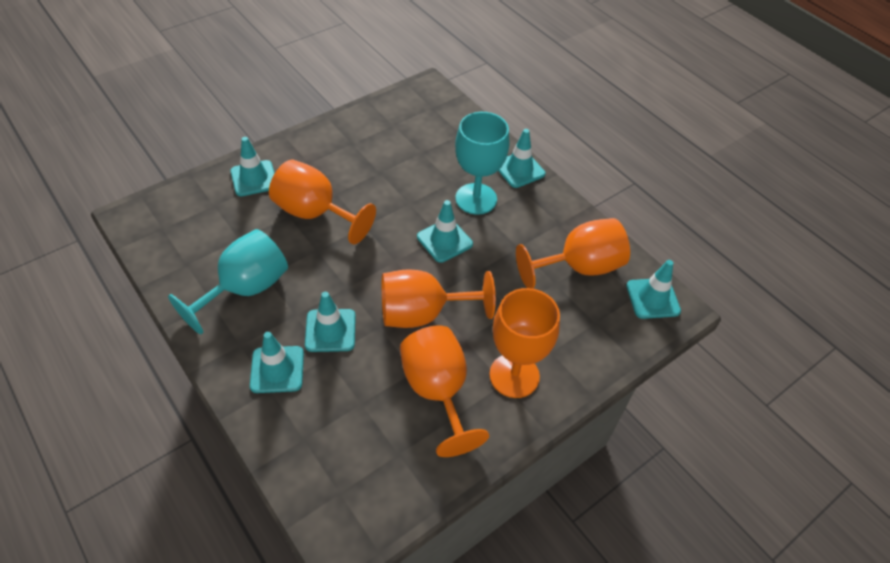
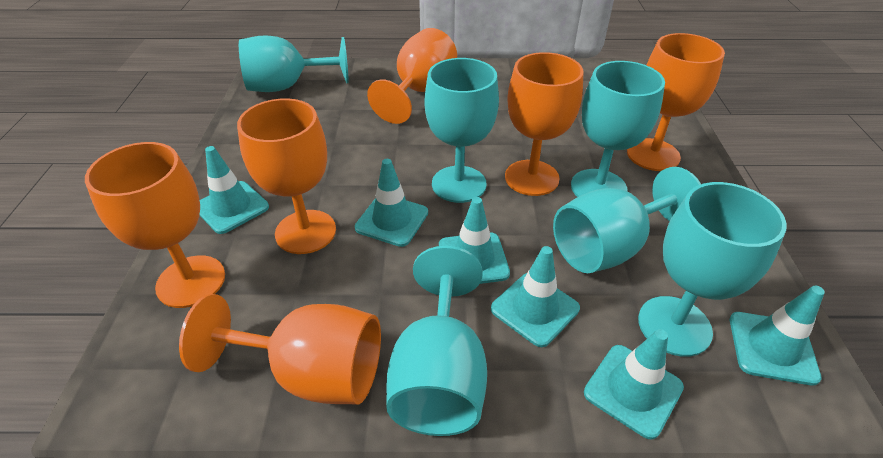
orange goblet: [269,160,376,244] [382,270,496,328] [400,326,489,457] [489,288,560,398] [516,218,630,289] = 5 -> [85,142,225,308] [179,294,381,405] [237,98,336,254] [367,28,457,124] [505,52,584,196] [627,33,725,171] = 6
turquoise goblet: [168,229,288,335] [455,112,509,215] = 2 -> [239,36,349,92] [386,246,487,436] [425,58,499,203] [553,167,701,273] [571,61,665,197] [638,182,787,357] = 6

